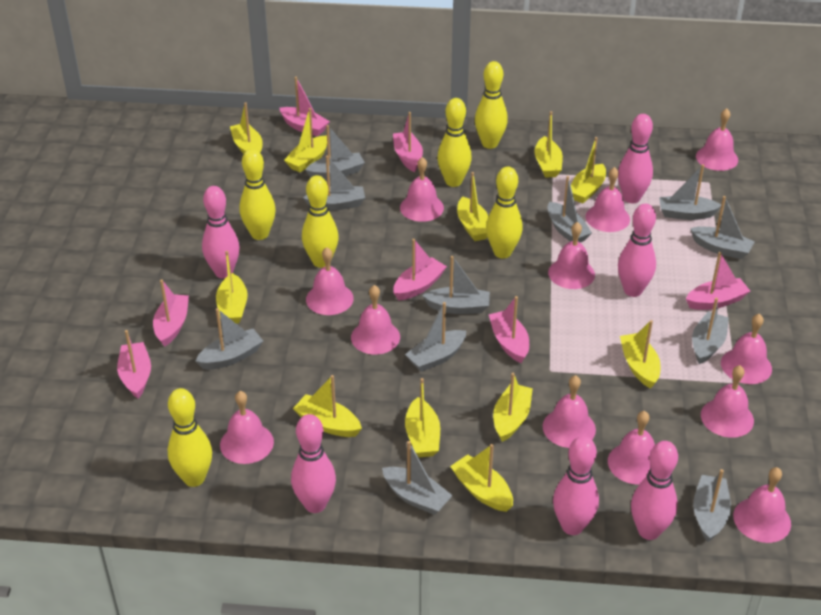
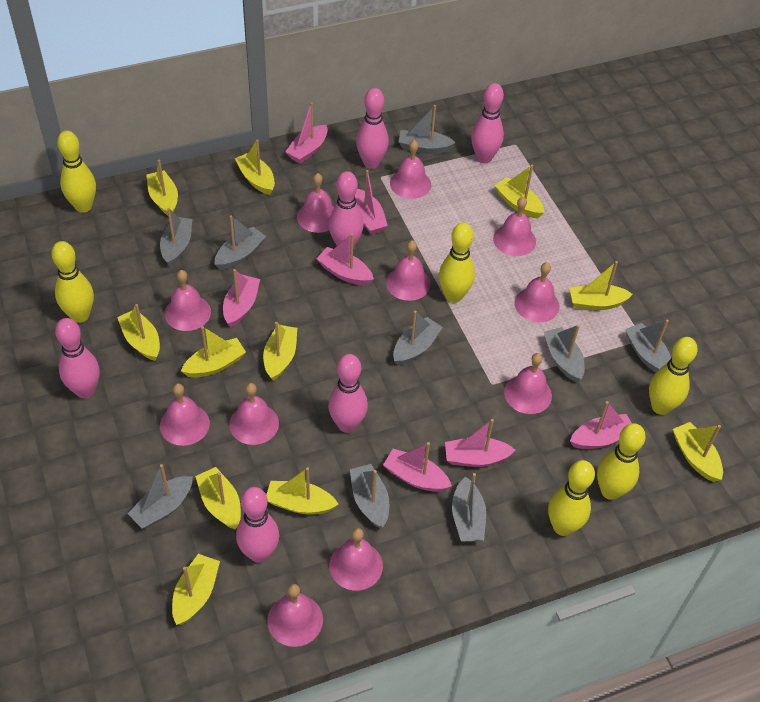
grey boat: [196,308,263,370] [303,155,365,211] [305,125,365,180] [382,441,453,515] [405,302,466,372] [422,256,490,314] [547,176,592,242] [659,164,721,220] [690,196,755,259] [692,298,729,364] [693,469,731,542] = 11 -> [128,464,193,529] [160,208,192,266] [215,215,266,270] [350,464,389,529] [393,311,443,365] [399,105,455,154] [452,473,486,542] [544,325,585,382] [625,320,671,373] = 9
pink bell: [220,391,274,464] [306,247,354,315] [351,285,400,354] [400,157,444,222] [543,375,596,448] [548,222,595,289] [585,167,630,232] [608,411,655,485] [696,108,738,171] [701,365,754,438] [721,314,772,384] [733,467,791,543] = 12 -> [160,383,210,446] [165,270,211,331] [229,383,279,445] [267,584,323,647] [297,173,334,233] [329,528,383,591] [386,240,431,301] [390,140,431,199] [493,197,536,256] [504,353,552,414] [515,262,559,322] = 11

